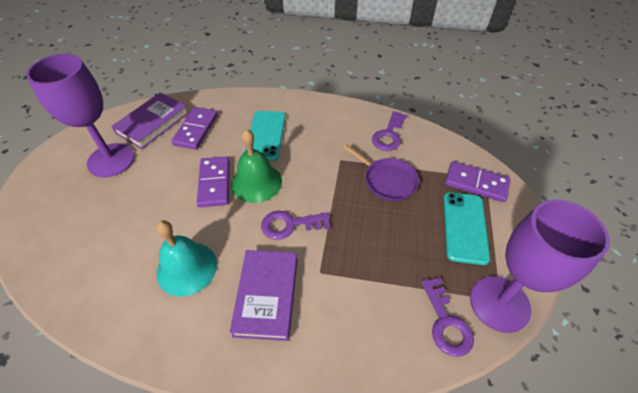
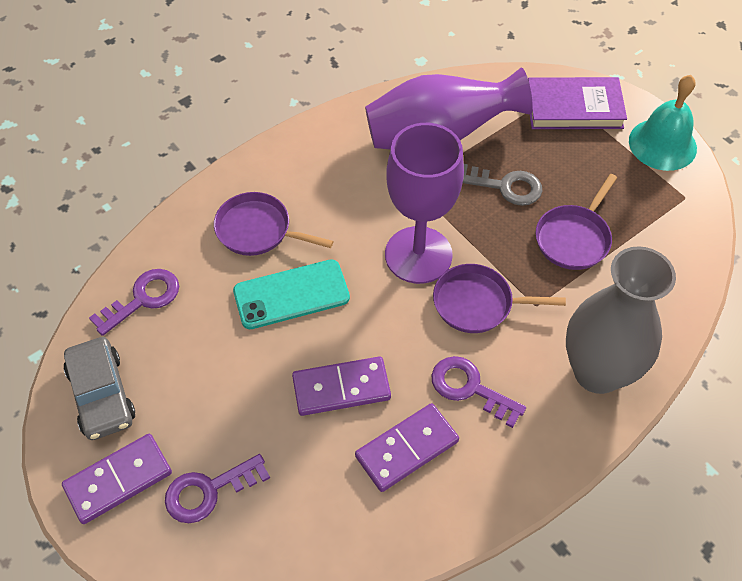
green bell: [231,129,282,203] = 1 -> none = 0
grey car: none = 0 -> [64,337,135,440] = 1
grey key: none = 0 -> [463,164,543,206] = 1
grey vase: none = 0 -> [566,246,676,394] = 1
purple book: [111,92,189,149] [230,250,298,341] = 2 -> [528,77,627,129] = 1
purple goblet: [26,53,135,178] [470,200,610,333] = 2 -> [385,123,464,284] = 1
purple pan: [343,144,419,202] = 1 -> [214,192,333,256] [433,264,566,333] [535,174,617,270] = 3
purple vase: none = 0 -> [365,68,533,150] = 1
turquoise phone: [245,111,286,161] [444,192,490,265] = 2 -> [233,259,350,329] = 1

